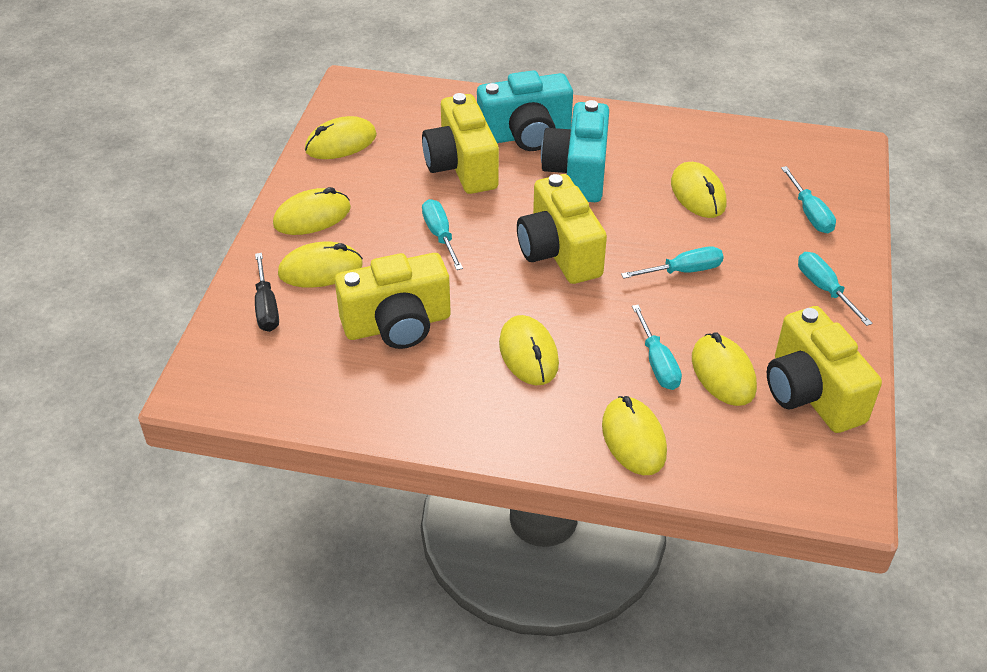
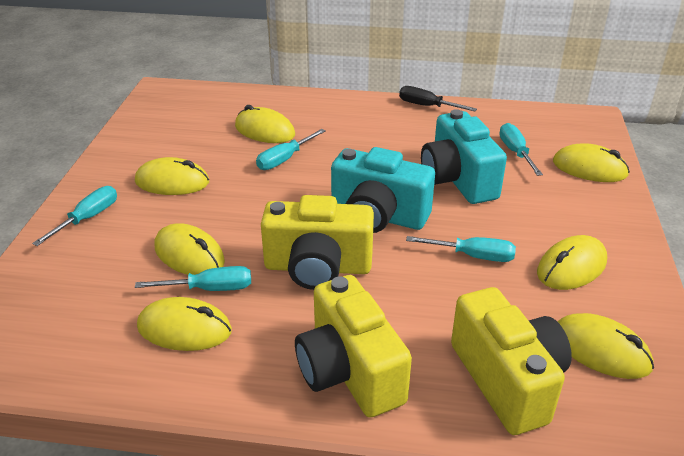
yellow camera: [335,253,451,349] [422,93,499,194] [517,174,607,284] [767,306,882,433] = 4 -> [261,195,374,290] [295,275,412,417] [451,287,572,435] = 3

